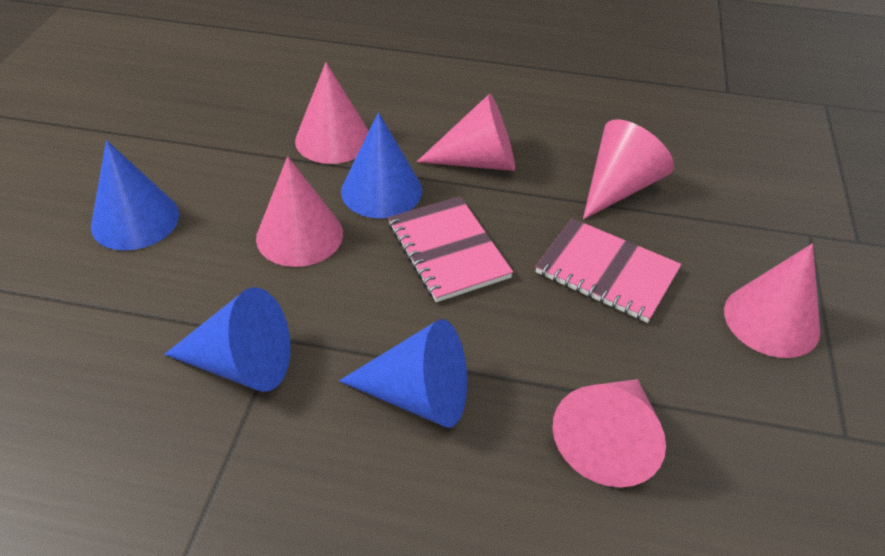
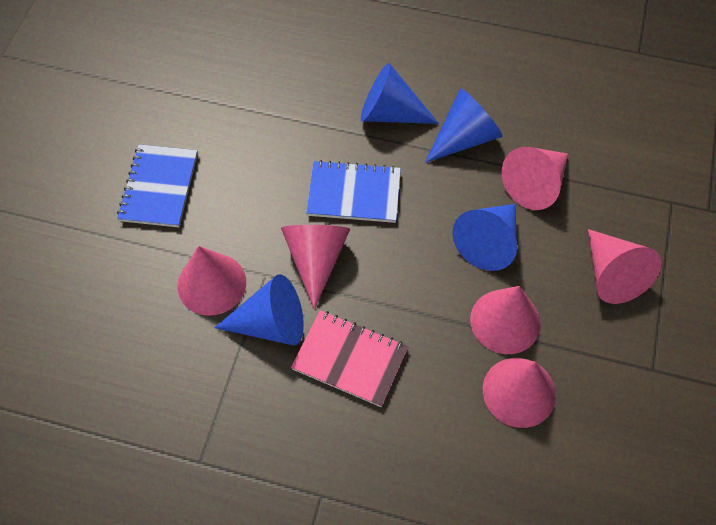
blue notebook: none = 0 -> [117,144,198,227] [306,160,401,223] = 2
pink notebook: [388,196,513,302] [535,218,682,323] = 2 -> [291,310,408,407] = 1

